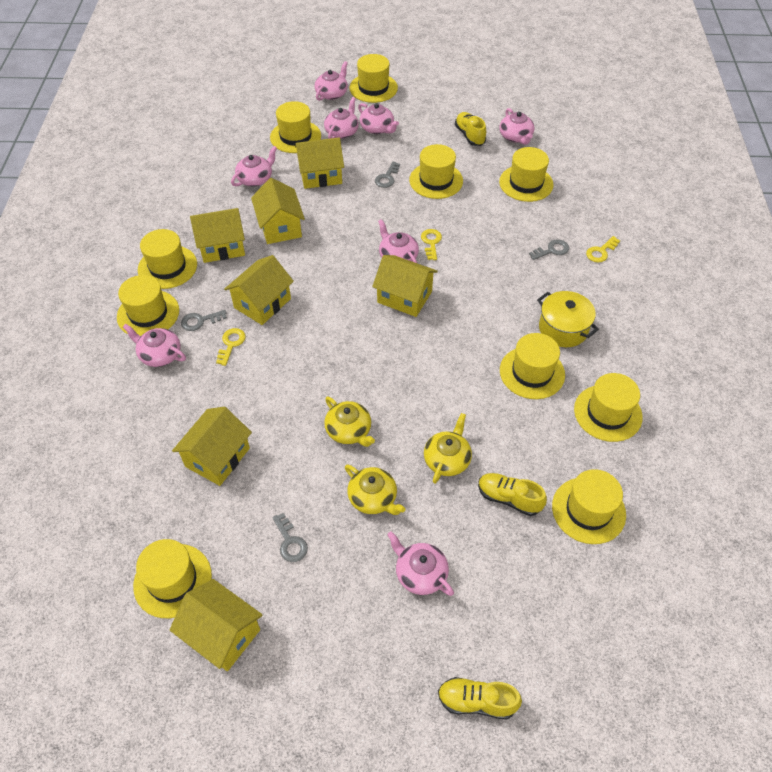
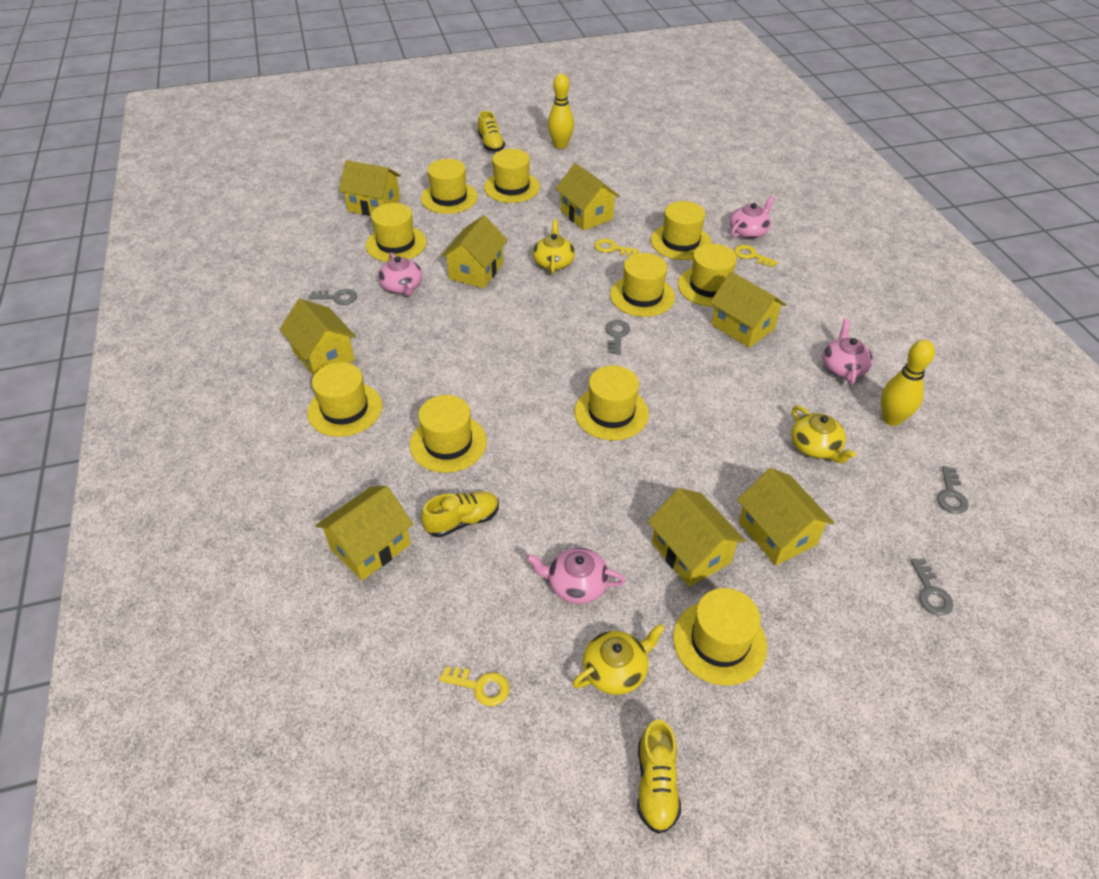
pink teapot: [123,324,186,367] [231,146,277,187] [315,61,348,101] [324,97,359,139] [358,103,399,134] [378,219,419,263] [387,531,454,596] [499,108,535,145] = 8 -> [378,252,422,296] [526,548,625,604] [730,196,775,239] [823,319,873,385] = 4
yellow bowling pin: none = 0 -> [548,74,574,149] [881,340,935,426] = 2
yellow house: [170,579,263,671] [172,407,252,486] [190,208,245,263] [224,255,294,325] [251,178,305,244] [295,137,344,189] [372,255,438,317] = 7 -> [280,299,356,376] [315,486,413,581] [339,160,401,216] [441,215,508,288] [555,163,620,230] [648,488,746,587] [710,271,787,348] [737,468,834,565] = 8
yellow pot: [537,291,599,347] = 1 -> none = 0

